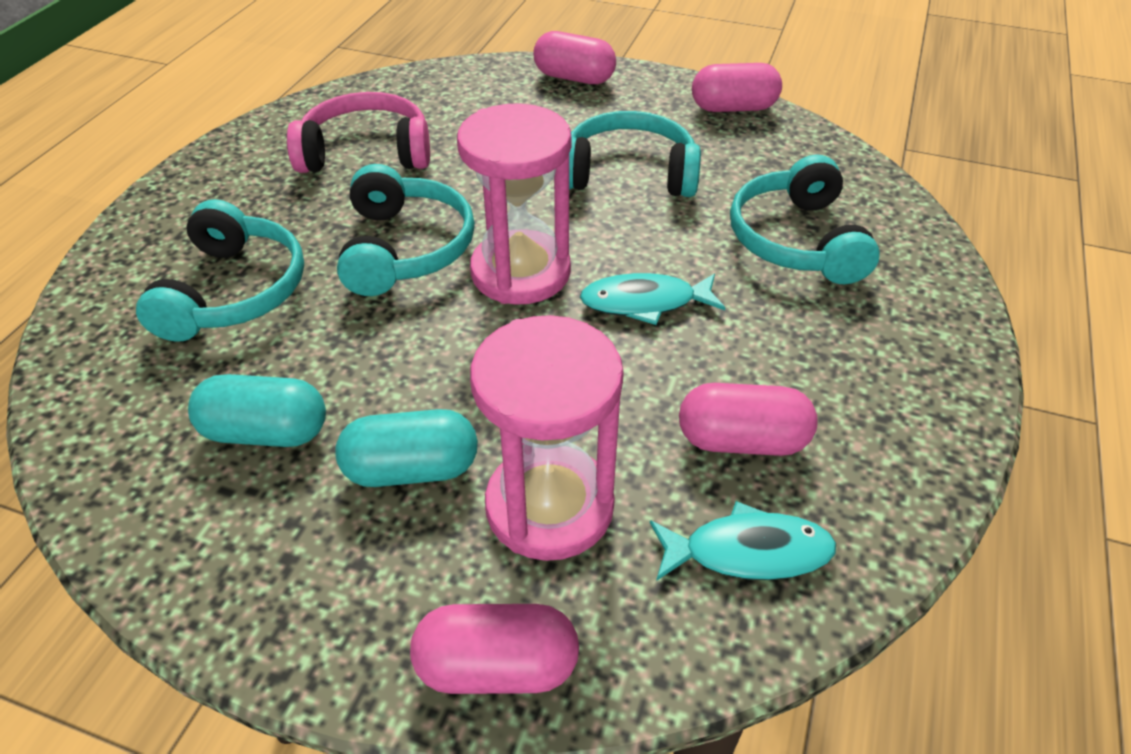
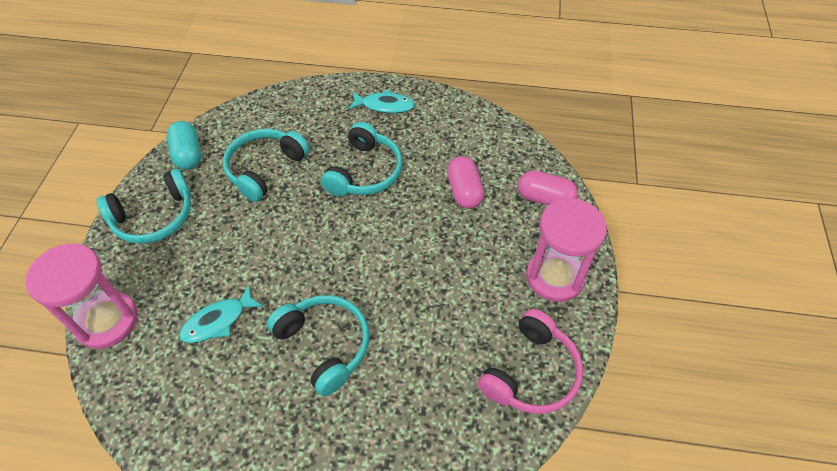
pink capsule: [410,604,579,694] [533,31,616,84] [679,383,818,456] [692,63,782,112] = 4 -> [447,156,484,209] [518,170,578,205] = 2
turquoise capsule: [188,374,326,447] [335,409,478,487] = 2 -> [167,121,201,170] = 1

